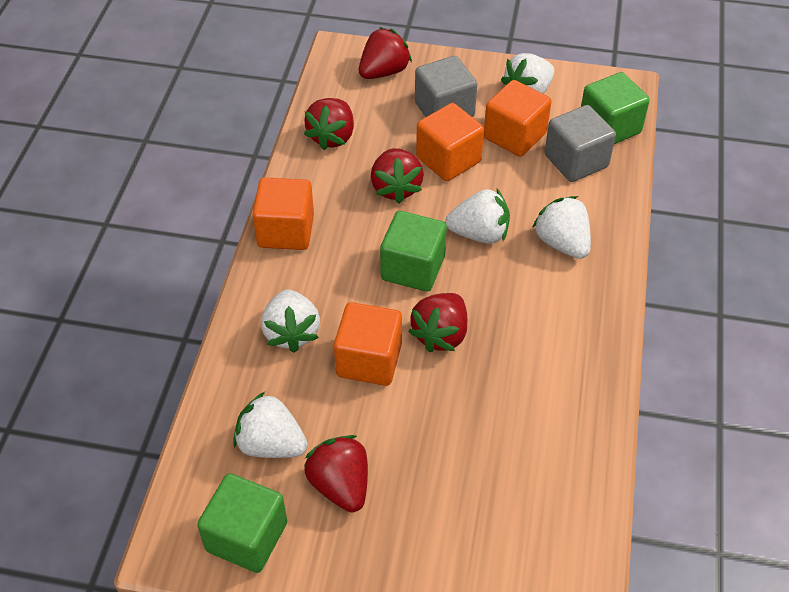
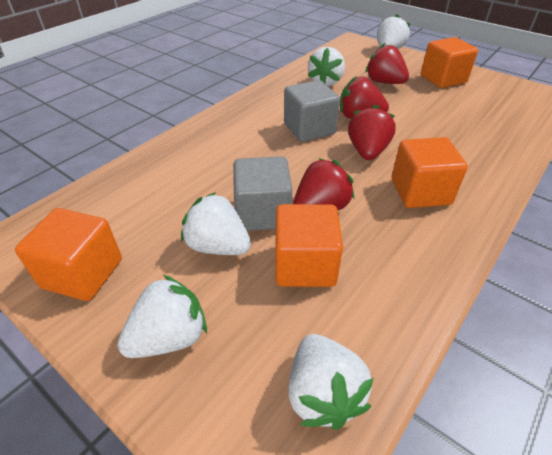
green cube: [197,473,287,573] [380,211,447,292] [581,72,650,144] = 3 -> none = 0
red strawberry: [304,98,354,150] [304,435,368,512] [359,27,412,79] [371,148,424,204] [408,293,467,352] = 5 -> [293,158,355,210] [340,76,389,119] [348,105,396,160] [365,43,409,84] = 4

